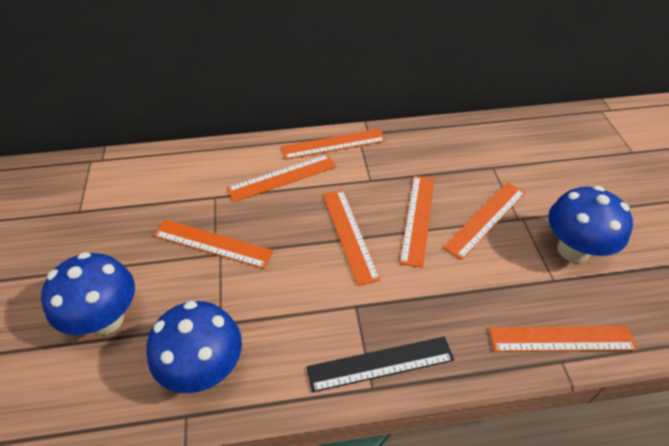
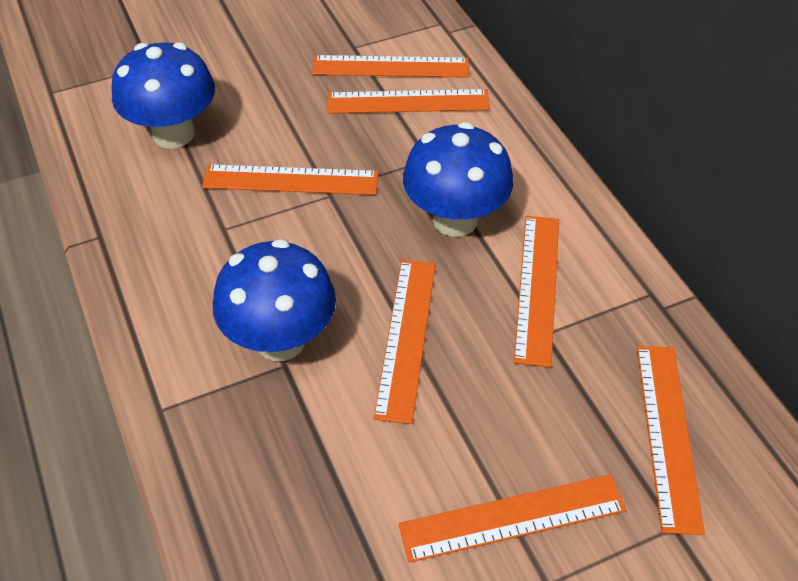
black ruler: [307,337,454,392] = 1 -> none = 0

